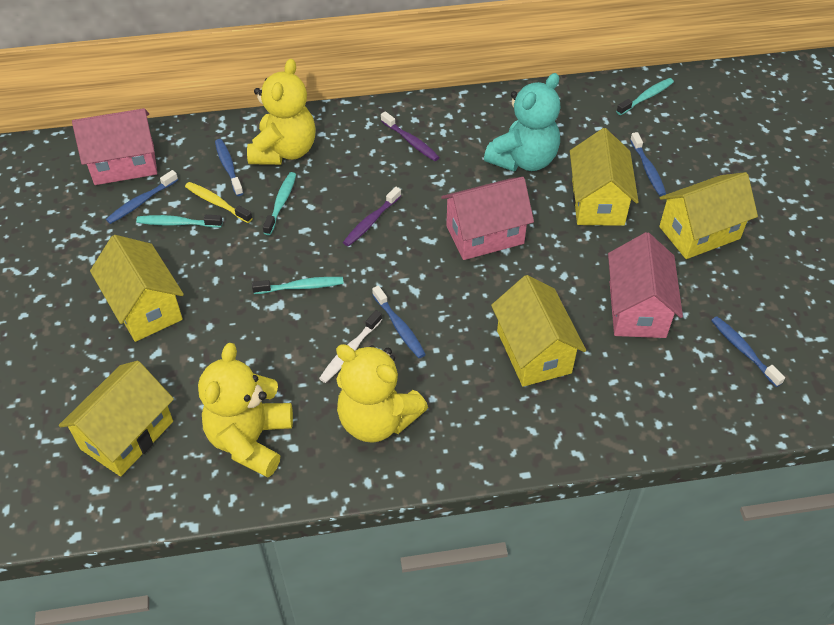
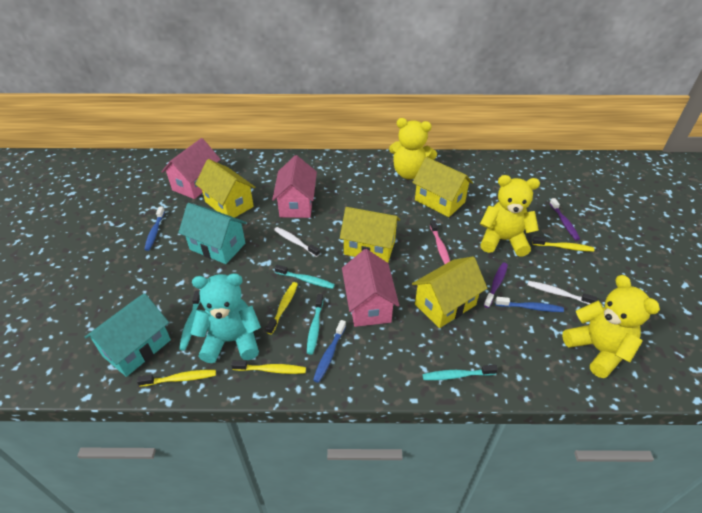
blue toothbrush: [106,170,178,224] [215,139,244,196] [372,286,426,358] [630,132,666,196] [711,316,785,387] = 5 -> [144,207,165,251] [313,320,346,383] [495,297,564,312] = 3
pink toothbrush: none = 0 -> [430,220,450,264] = 1
turquoise house: none = 0 -> [85,293,171,377] [178,203,247,264] = 2
white toothbrush: [319,310,382,383] = 1 -> [274,227,320,257] [528,281,597,305] = 2
yellow house: [59,361,174,477] [90,235,184,342] [491,275,586,387] [570,128,639,226] [659,172,758,259] = 5 -> [195,159,255,218] [340,207,400,263] [412,157,473,217] [412,257,487,328] = 4
yellow toothbrush: [185,182,252,223] = 1 -> [137,370,216,387] [231,360,306,374] [266,282,298,334] [532,237,595,252] = 4

